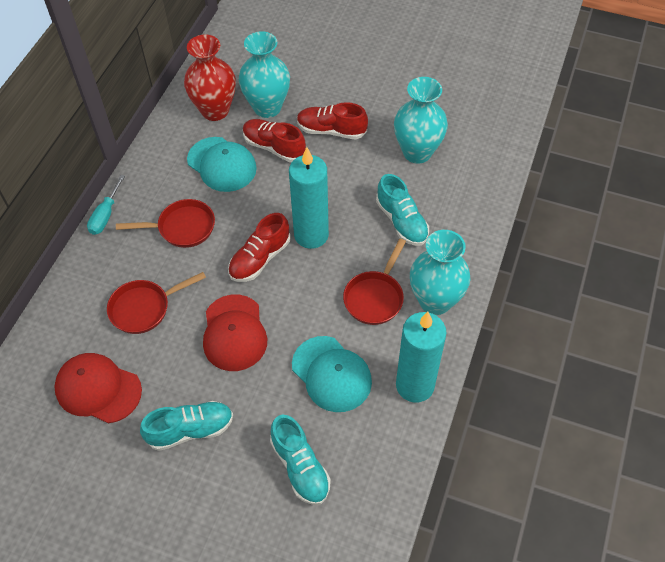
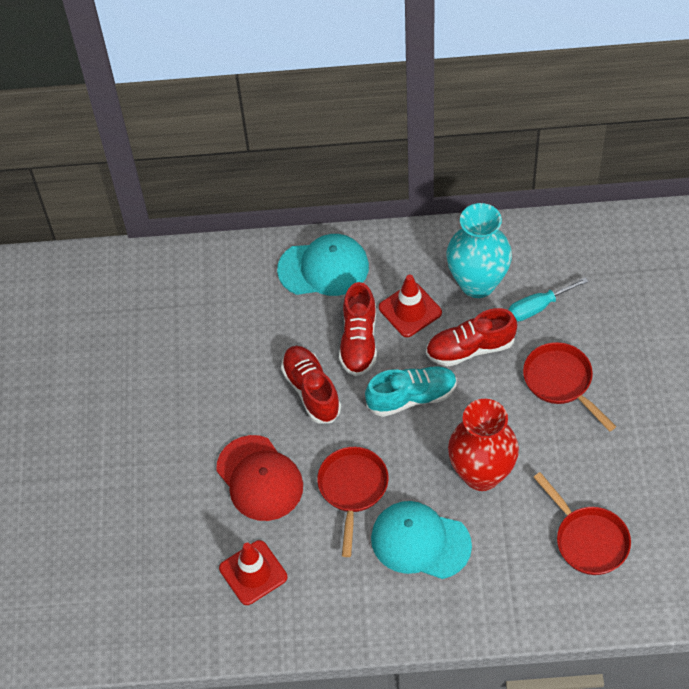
red cap: [54,353,142,424] [203,295,267,371] = 2 -> [216,435,303,521] = 1
red traffic cone: none = 0 -> [219,540,287,605] [379,275,442,337] = 2
turquoise candle: [289,147,329,249] [396,312,447,403] = 2 -> none = 0
turquoise shoe: [140,401,233,451] [270,415,331,505] [376,174,429,246] = 3 -> [365,366,457,417] = 1
turquoise vase: [239,31,290,118] [394,77,448,164] [410,230,470,315] = 3 -> [446,203,512,298] = 1

